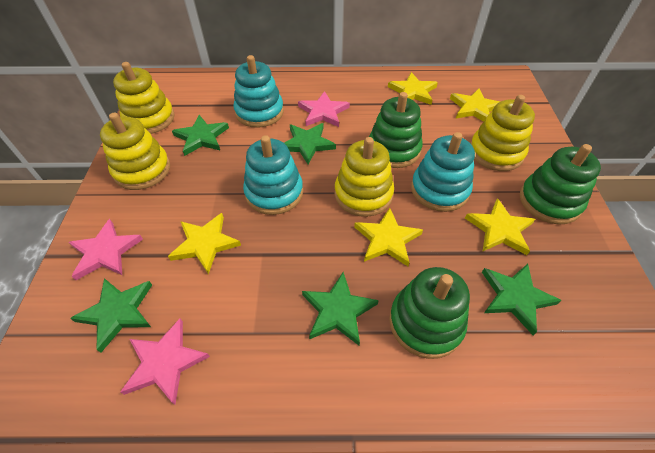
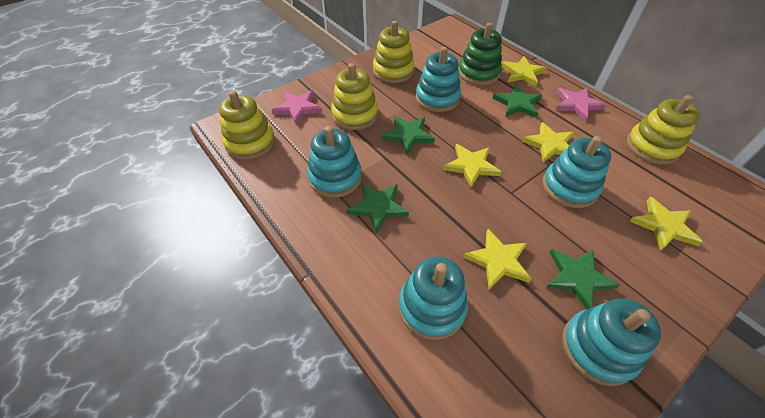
green stacking toy: [369,92,423,168] [389,267,470,359] [520,144,601,225] = 3 -> [459,23,502,85] = 1
green star: [70,278,152,353] [172,115,229,156] [284,123,336,164] [302,272,379,345] [482,264,562,335] = 5 -> [347,183,409,233] [382,116,435,154] [493,84,542,118] [546,249,619,309] = 4
pink star: [69,219,143,280] [120,319,210,405] [298,91,350,127] = 3 -> [272,90,322,125] [556,88,606,121] = 2
turquoise stacking toy: [234,55,284,128] [243,135,303,215] [411,132,475,212] = 3 -> [307,126,362,198] [399,257,468,340] [416,47,461,112] [543,136,611,208] [562,298,661,386] = 5

